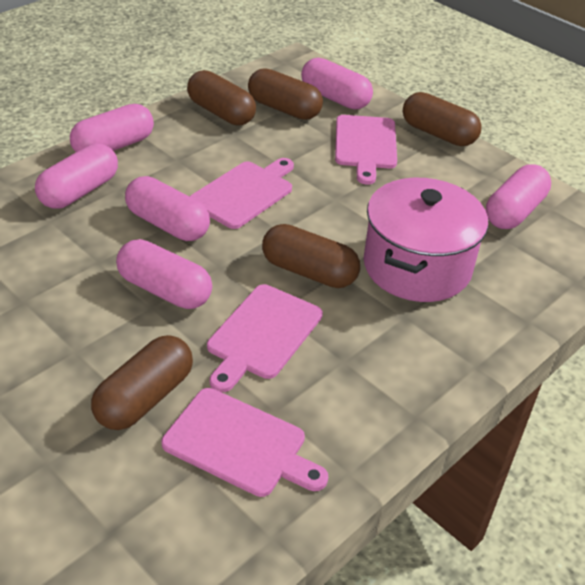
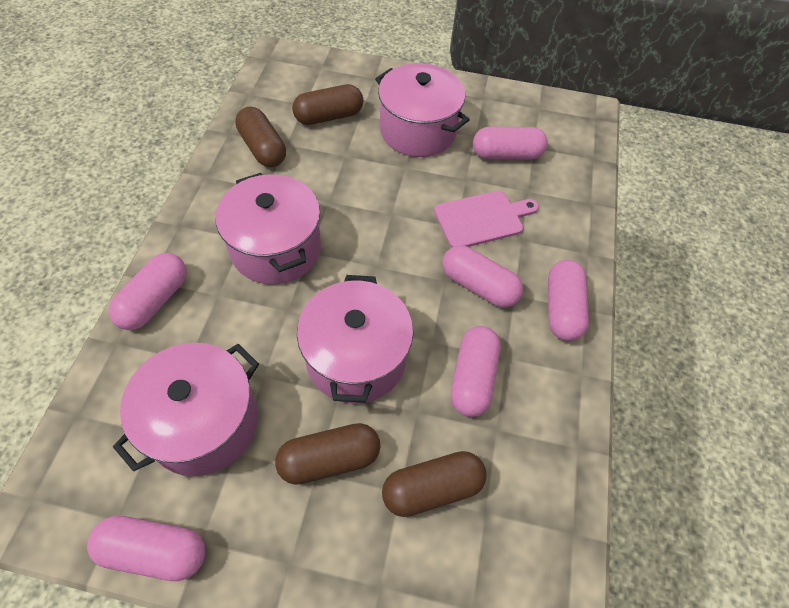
brown capsule: [91,335,193,430] [187,70,256,126] [248,68,323,120] [262,224,360,288] [403,92,482,146] = 5 -> [235,106,286,167] [275,423,381,485] [292,84,363,125] [382,451,486,517] = 4
pink cutting board: [162,388,328,497] [189,158,294,229] [207,284,323,392] [335,115,397,185] = 4 -> [434,191,539,248] = 1
pink pot: [364,178,488,302] = 1 -> [113,343,259,476] [216,173,321,285] [297,275,413,404] [375,63,470,157] = 4

